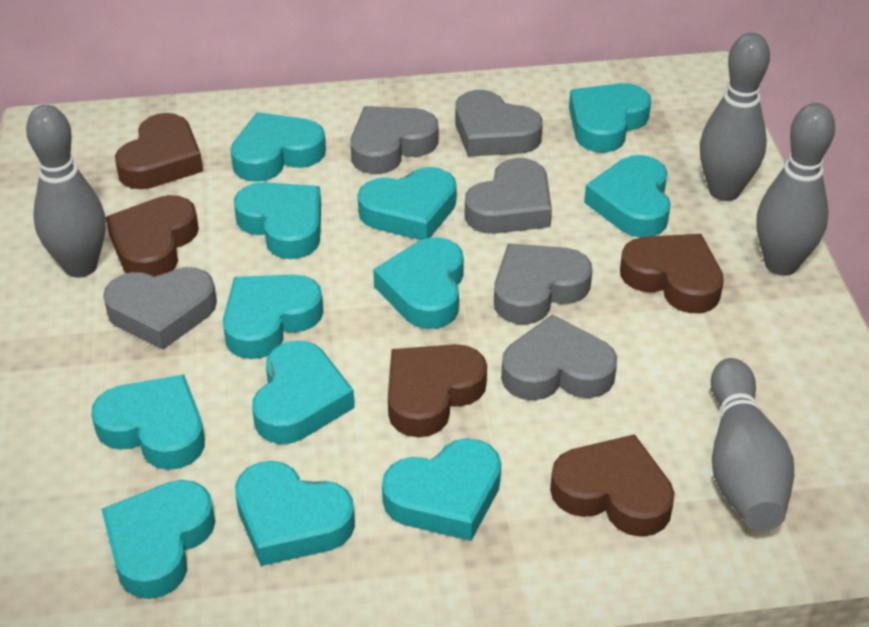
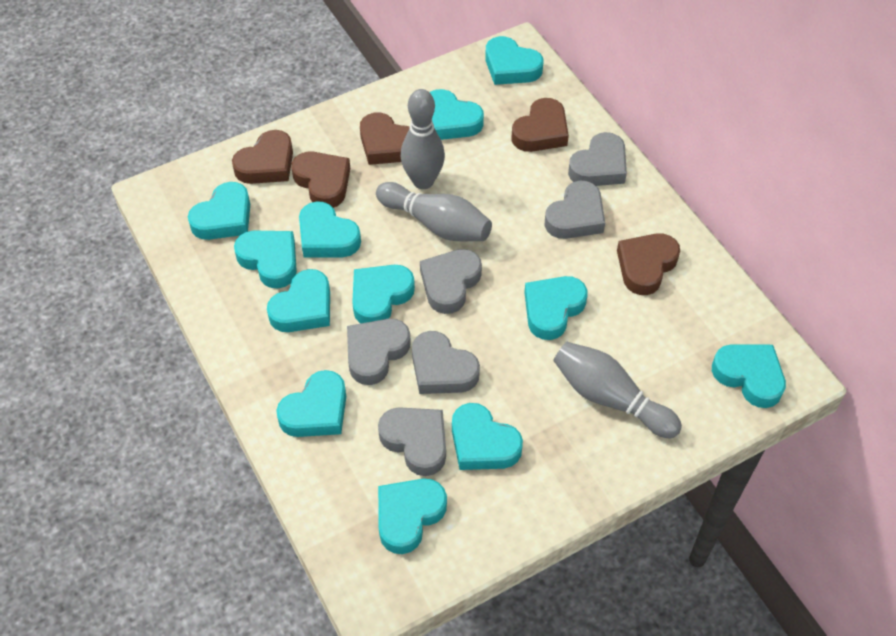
grey bowling pin: [26,105,106,278] [700,32,770,201] [711,358,794,531] [757,103,835,276] = 4 -> [376,182,492,241] [401,89,445,189] [553,342,682,438] = 3

